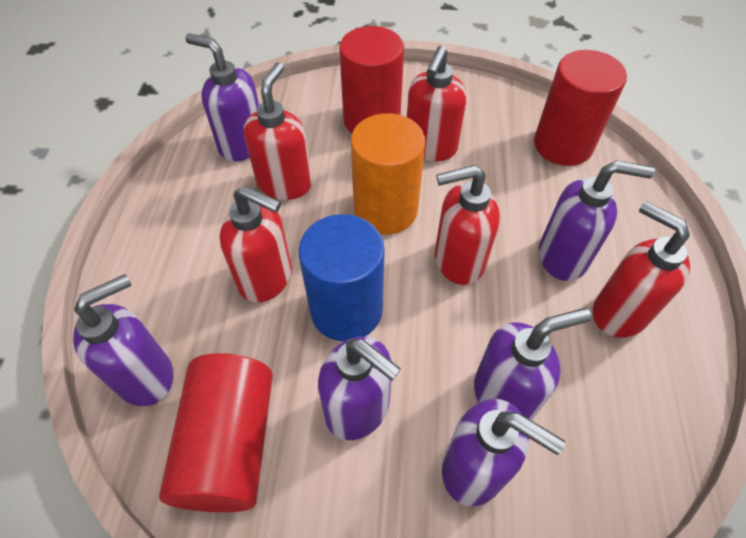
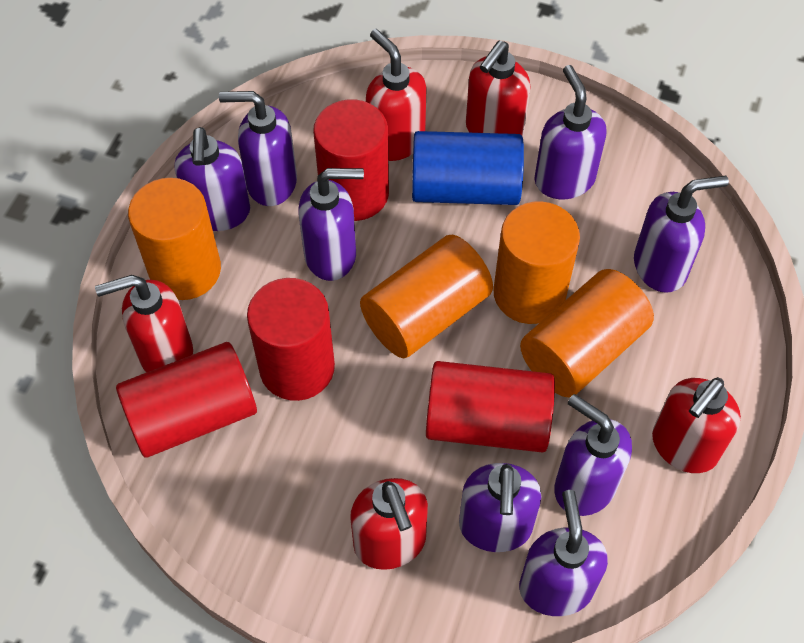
orange cylinder: [351,113,425,235] = 1 -> [128,178,221,300] [360,235,493,358] [493,202,580,324] [520,269,654,397] = 4
purple soap dispenser: [73,274,173,406] [185,33,259,162] [318,336,401,440] [442,399,565,506] [474,308,592,421] [539,160,655,281] = 6 -> [175,127,250,231] [219,91,297,206] [298,168,364,281] [459,463,542,552] [519,490,608,616] [534,65,606,199] [554,394,632,516] [634,176,729,293] = 8
red cylinder: [159,353,273,512] [339,26,404,134] [534,50,627,166] = 3 -> [116,342,257,458] [247,278,335,401] [313,99,389,221] [426,361,555,453] = 4

